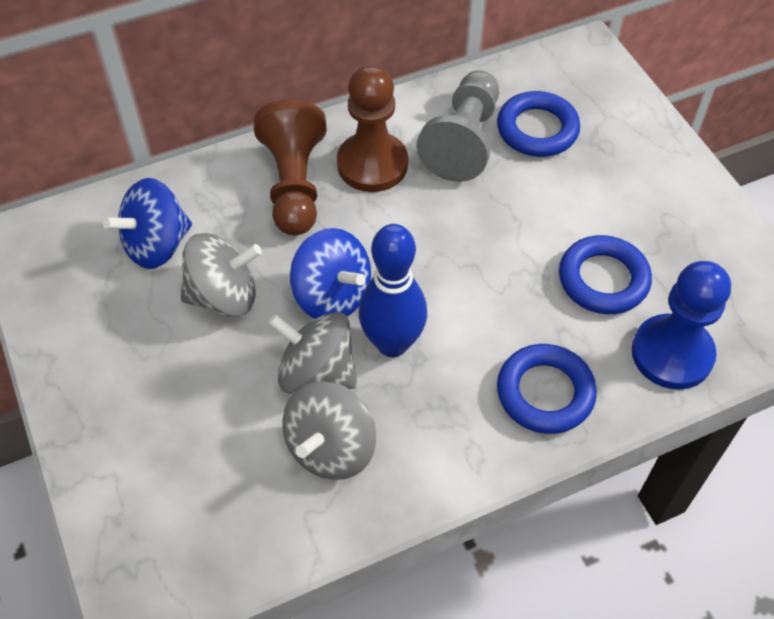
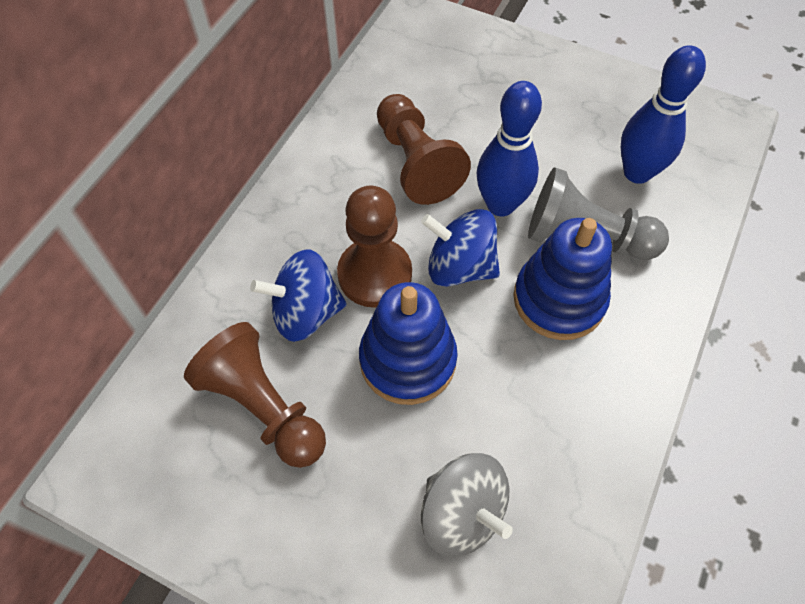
blue bowling pin: [359,224,427,357] = 1 -> [476,81,542,216] [621,45,706,184] = 2
blue pawn: [632,261,731,390] = 1 -> none = 0
blue ring: [497,91,580,157] [497,344,597,434] [559,235,652,314] = 3 -> none = 0
blue stacking toy: none = 0 -> [359,282,458,405] [513,218,612,340] = 2
brown pawn: [254,99,327,236] [337,65,408,192] = 2 -> [184,322,326,468] [337,185,412,308] [377,94,471,205] = 3
grey spinning top: [180,233,262,317] [268,312,357,394] [282,381,376,480] = 3 -> [421,453,513,556] = 1

